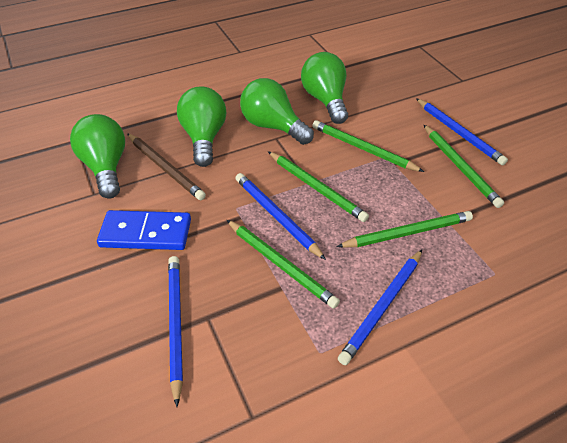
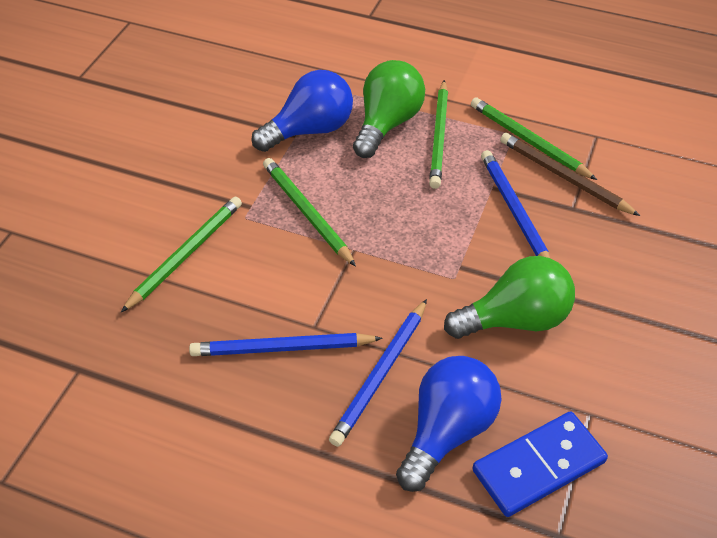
blue light bulb: none = 0 -> [251,70,353,152] [396,356,502,492] = 2
blue pencil: [168,256,183,407] [235,173,326,260] [338,249,422,365] [416,98,508,165] = 4 -> [189,333,383,356] [329,299,427,447] [481,150,550,258] = 3
green light bulb: [70,114,125,199] [177,86,226,167] [240,78,314,145] [301,52,348,124] = 4 -> [353,60,425,158] [444,256,575,339] = 2
green pencil: [227,220,340,309] [268,151,369,222] [312,120,424,172] [336,211,473,248] [424,125,504,208] = 5 -> [121,197,242,312] [263,158,356,266] [429,80,448,189] [471,97,597,180] = 4

